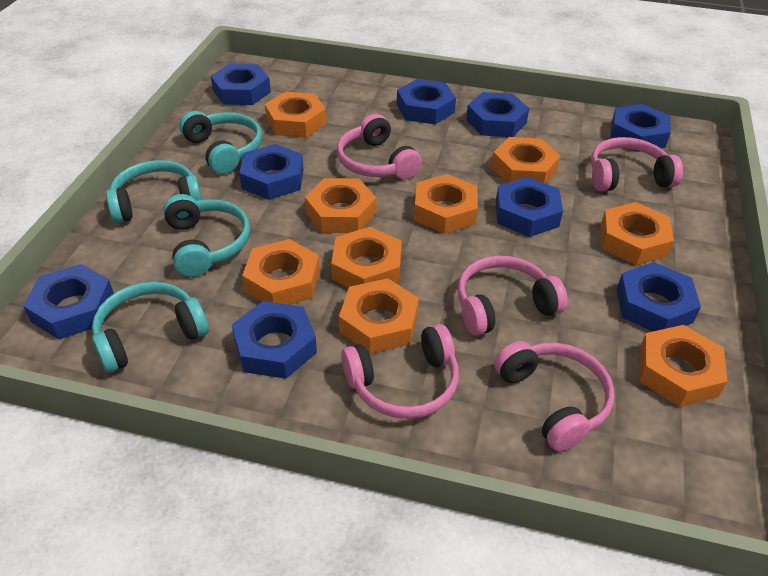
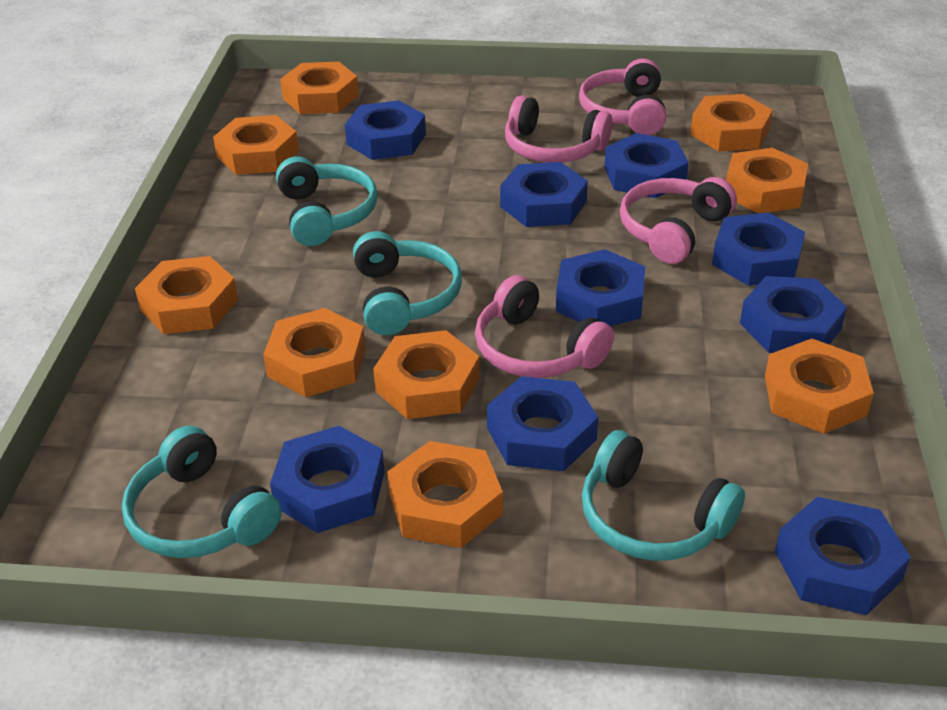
pink headphones: [337,114,422,179] [341,324,459,419] [458,256,568,336] [494,341,614,451] [591,137,683,191] = 5 -> [475,275,614,378] [505,95,613,163] [579,58,666,135] [620,177,737,264] = 4

